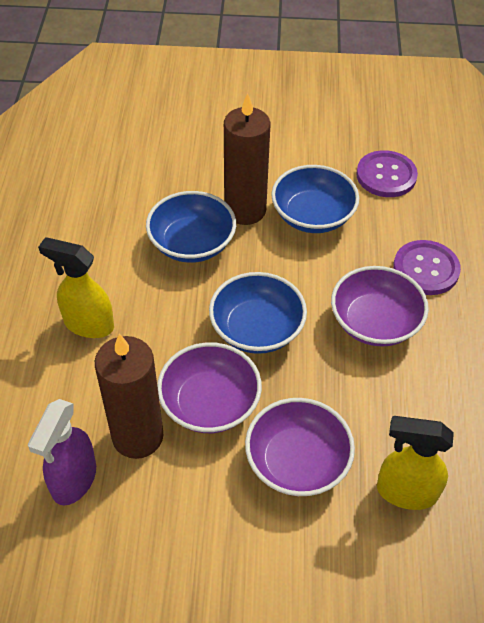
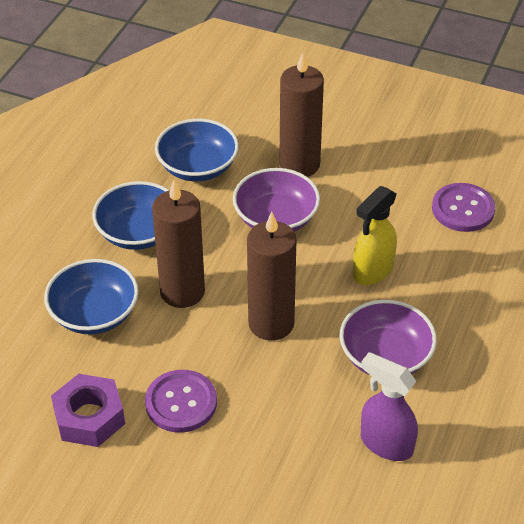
brown candle: [95,334,164,459] [224,93,270,225] = 2 -> [152,180,205,308] [247,212,297,341] [279,52,324,177] = 3
purple bowl: [157,342,262,433] [245,398,355,496] [331,266,429,347] = 3 -> [233,168,320,232] [340,300,437,375] = 2
purple nut: none = 0 -> [51,374,125,447] = 1
yellow spray bottle: [38,237,114,338] [377,416,454,510] = 2 -> [353,186,397,285] = 1

